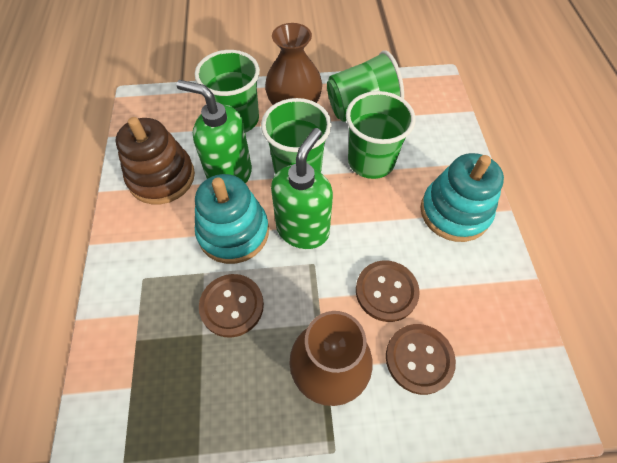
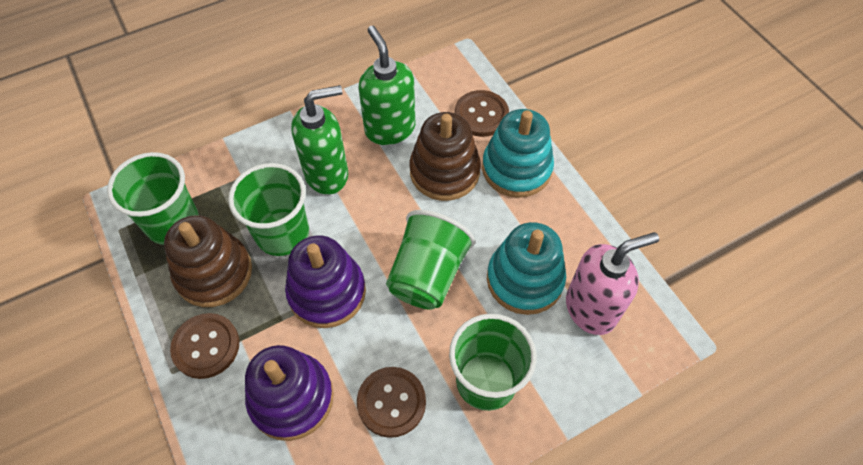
brown stacking toy: [116,117,195,204] = 1 -> [164,215,252,307] [410,112,481,201] = 2
brown vase: [265,23,322,105] [289,311,373,406] = 2 -> none = 0
pink soap dispenser: none = 0 -> [566,232,659,335] = 1
purple stacking toy: none = 0 -> [245,345,334,441] [285,235,366,328] = 2

